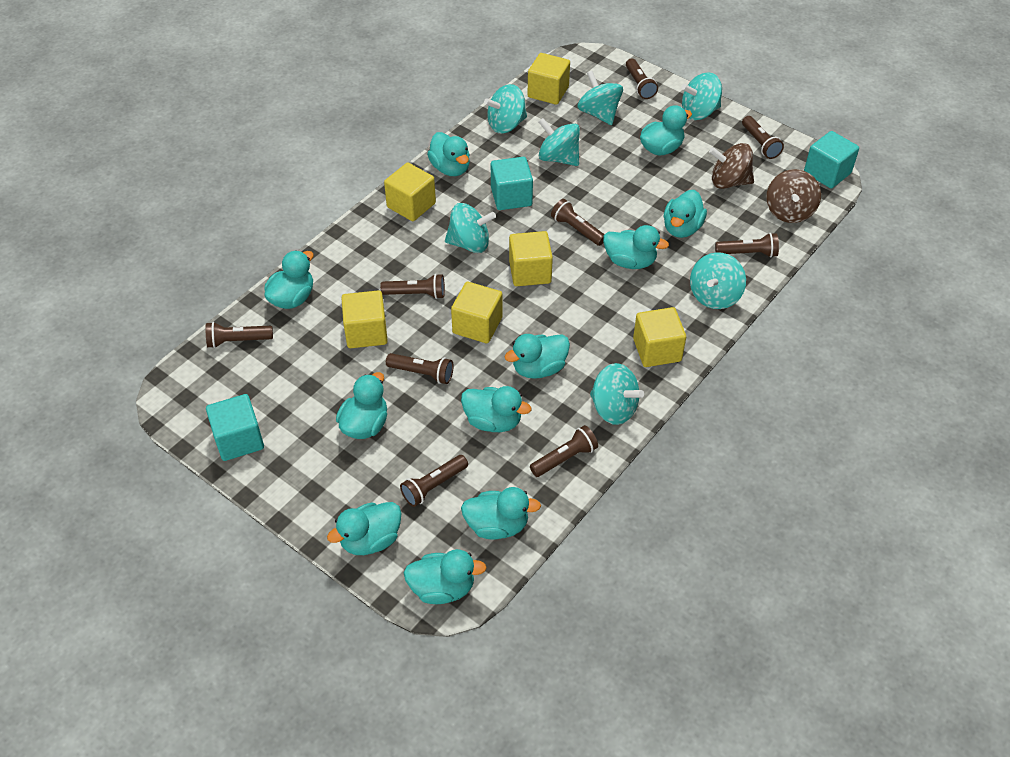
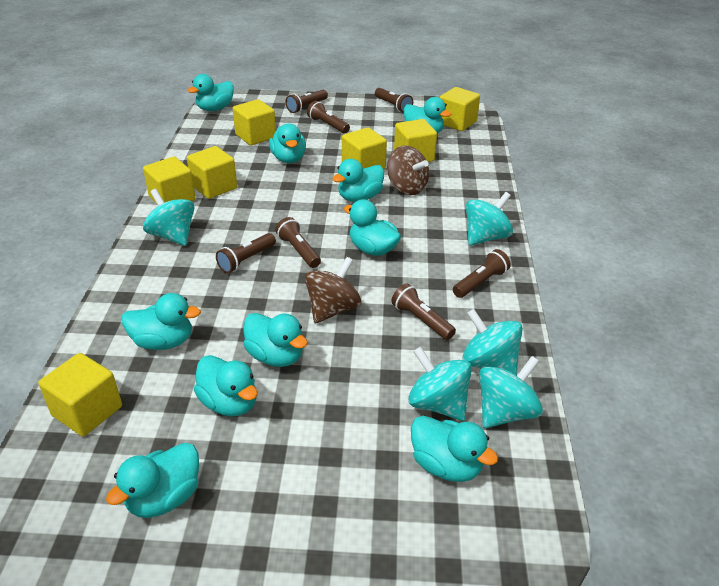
brown flashlight: [206,322,273,348] [380,274,445,299] [386,353,453,384] [400,455,468,507] [530,425,598,477] [551,199,605,246] [626,58,658,99] [715,233,779,257] [742,116,784,159] = 9 -> [216,233,276,273] [275,217,321,268] [286,90,328,113] [307,101,350,133] [375,88,413,113] [391,283,456,340] [453,249,511,298] = 7
turquoise cube: [206,394,264,461] [491,157,533,210] [804,131,859,188] = 3 -> none = 0
turquoise duck: [264,251,314,309] [327,502,402,555] [336,372,387,439] [404,549,487,604] [427,132,470,176] [461,386,531,432] [461,487,541,540] [505,334,570,379] [603,225,669,269] [640,105,692,156] [664,190,707,238] = 11 -> [106,443,199,518] [122,293,201,350] [188,74,234,111] [194,355,258,417] [243,313,308,367] [269,123,306,163] [332,159,384,202] [344,199,401,256] [404,97,451,133] [411,416,498,482] = 10
turquoise spinning top: [445,203,496,253] [484,84,527,134] [539,118,580,166] [577,71,623,125] [590,363,644,425] [681,72,722,120] [690,252,746,309] = 7 -> [143,189,194,246] [408,347,472,421] [462,309,523,376] [466,192,513,246] [479,356,543,428] = 5
yellow cube: [341,290,388,348] [384,163,436,221] [451,282,502,343] [509,231,553,286] [528,53,570,105] [633,307,686,367] = 6 -> [38,353,122,437] [143,157,196,205] [187,146,237,199] [233,99,276,145] [342,127,387,169] [394,119,437,162] [440,87,480,131] = 7

